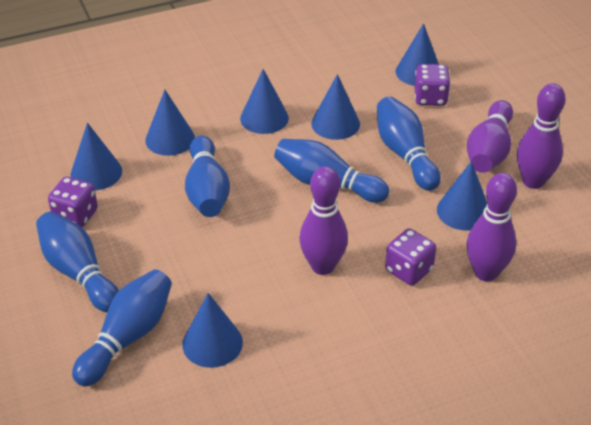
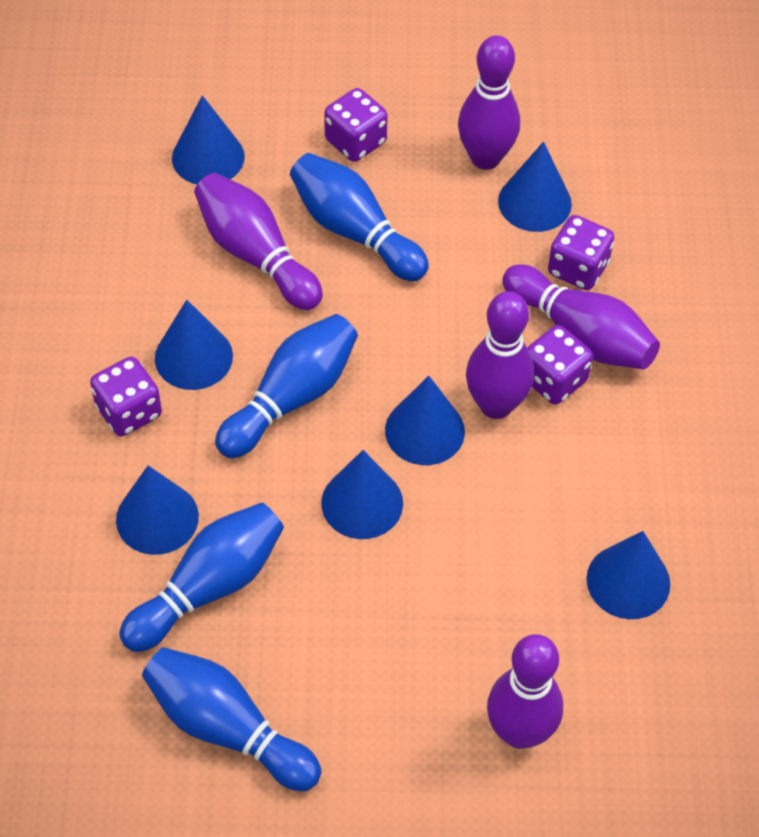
blue bowling pin: [36,212,119,312] [72,269,172,386] [185,136,230,217] [274,139,389,203] [377,97,441,191] = 5 -> [119,502,284,652] [142,647,321,791] [215,314,358,458] [290,153,429,282] = 4
purple bowling pin: [299,166,348,275] [466,173,517,281] [467,100,513,173] [517,83,566,189] = 4 -> [194,173,323,310] [458,35,520,170] [466,291,534,419] [487,634,563,749] [502,264,660,369] = 5
purple dice: [48,177,98,228] [385,228,436,285] [414,64,451,106] = 3 -> [90,357,162,436] [324,88,388,162] [527,325,593,404] [548,215,614,290] = 4

